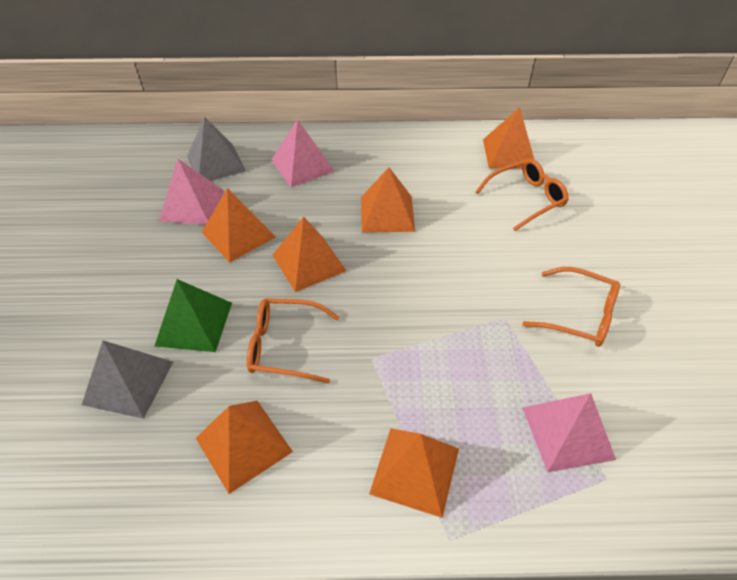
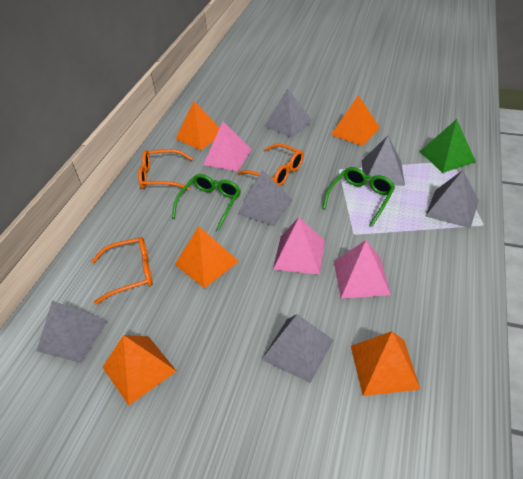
green glasses: none = 0 -> [172,174,240,231] [322,167,395,227] = 2
grey pyramid: [82,340,173,419] [187,117,246,181] = 2 -> [37,301,108,363] [237,170,293,226] [261,314,334,383] [264,88,312,138] [362,135,405,186] [425,170,479,228] = 6
orange pyramid: [196,401,293,494] [202,188,276,263] [273,217,347,292] [361,167,415,233] [369,428,459,518] [483,107,534,169] = 6 -> [102,335,176,405] [175,227,239,288] [176,101,220,150] [331,95,380,146] [351,331,421,396] = 5

